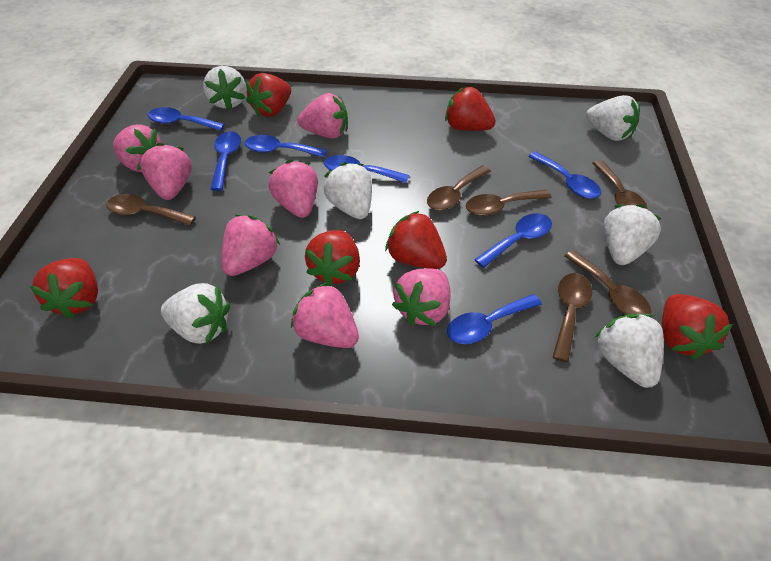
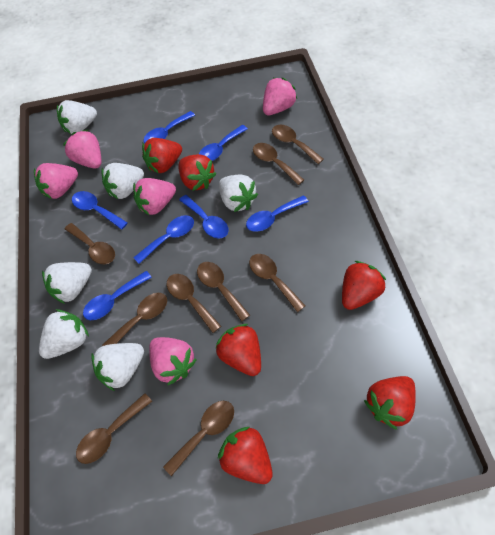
brown spoon: [106,194,196,226] [427,165,491,211] [466,190,552,216] [552,273,592,362] [565,250,651,315] [593,160,648,210] = 6 -> [65,223,115,264] [76,393,152,464] [102,293,167,346] [163,401,234,476] [167,274,221,333] [197,262,250,322] [249,254,305,312] [253,143,304,185] [272,125,324,164] = 9
pink strawberry: [113,124,161,172] [140,143,192,200] [222,215,280,276] [269,160,318,218] [291,282,359,348] [298,93,348,139] [392,268,451,326] = 7 -> [34,163,78,199] [63,130,101,169] [133,178,176,215] [149,337,197,385] [263,78,297,115] = 5

